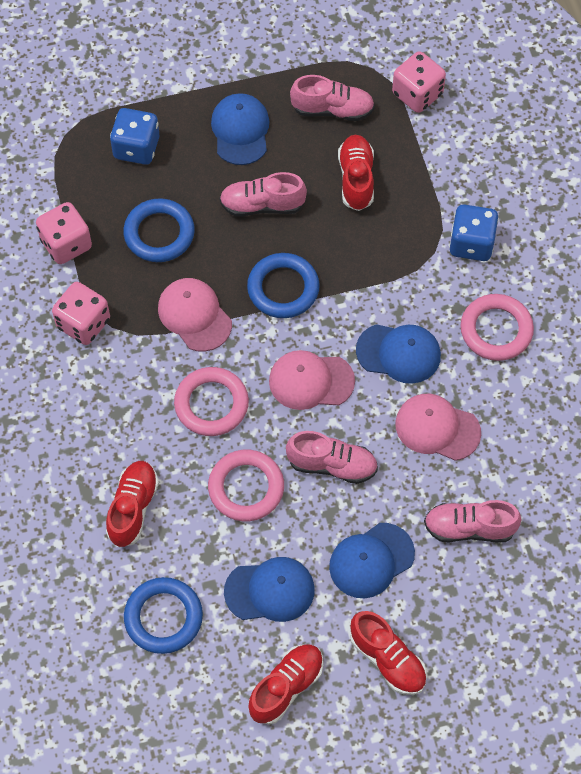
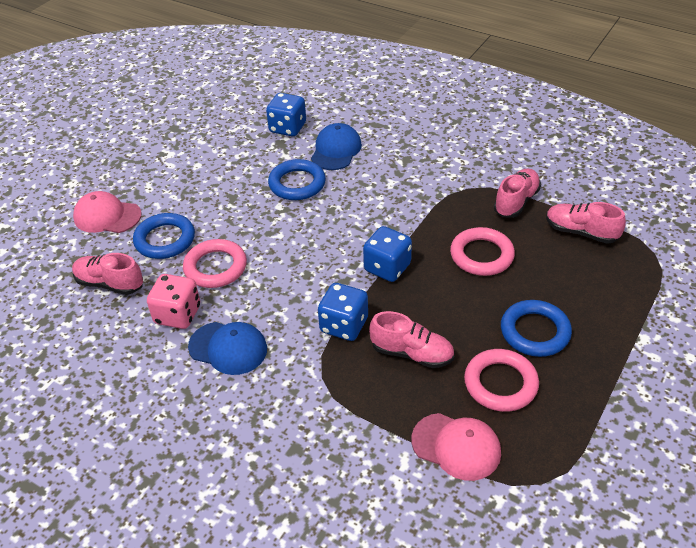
blue cap: [211,93,269,165] [224,557,315,622] [329,523,415,598] [356,324,441,384] = 4 -> [188,322,267,375] [311,123,362,170] = 2
blue dice: [110,108,159,165] [449,204,499,261] = 2 -> [266,93,306,136] [318,283,368,341] [363,226,412,282] = 3
pink cap: [158,278,232,352] [269,350,355,410] [395,394,481,461] = 3 -> [73,191,142,233] [411,413,501,481] = 2
pink dice: [36,202,92,264] [52,282,110,345] [392,51,446,113] = 3 -> [147,274,200,329] = 1
red shoe: [106,461,159,548] [248,645,323,725] [338,135,374,211] [350,611,427,695] = 4 -> none = 0

